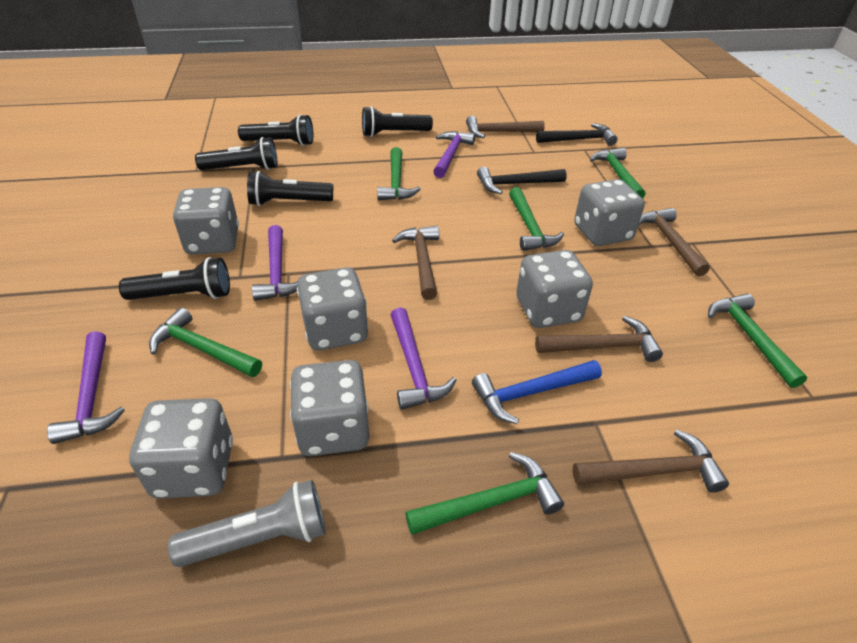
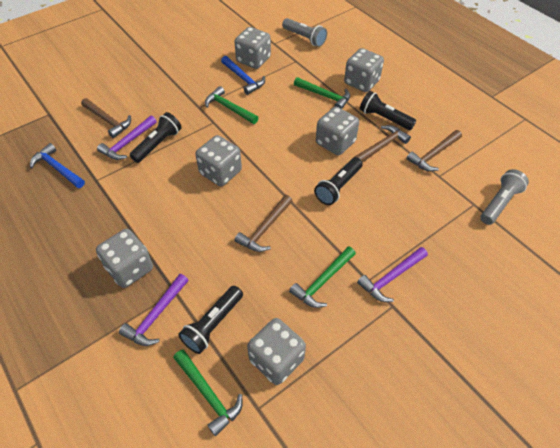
black flashlight: [119,257,230,300] [195,137,278,170] [238,114,313,146] [247,171,333,206] [362,106,433,137] = 5 -> [130,112,181,163] [178,286,243,354] [314,157,362,205] [360,91,416,130] = 4
black hammer: [477,167,567,194] [536,123,618,146] = 2 -> none = 0
blue hammer: [472,360,602,424] = 1 -> [30,143,85,188] [221,56,265,95] = 2
brown hammer: [392,226,439,300] [466,116,545,138] [535,316,663,362] [573,429,729,493] [638,208,710,276] = 5 -> [81,98,131,138] [235,195,292,252] [353,125,411,163] [406,130,462,171] = 4
green hammer: [149,308,262,377] [377,147,421,200] [405,452,564,535] [509,187,564,251] [590,148,646,198] [708,294,807,388] = 6 -> [173,349,243,436] [205,86,259,124] [289,246,356,308] [294,77,350,109] = 4
grey flashlight: [168,480,326,567] = 1 -> [282,18,327,47] [480,169,529,225] = 2
purple hammer: [47,331,125,444] [252,225,298,301] [391,308,456,410] [433,131,475,178] = 4 -> [97,115,157,160] [119,274,188,346] [357,247,428,302] = 3

